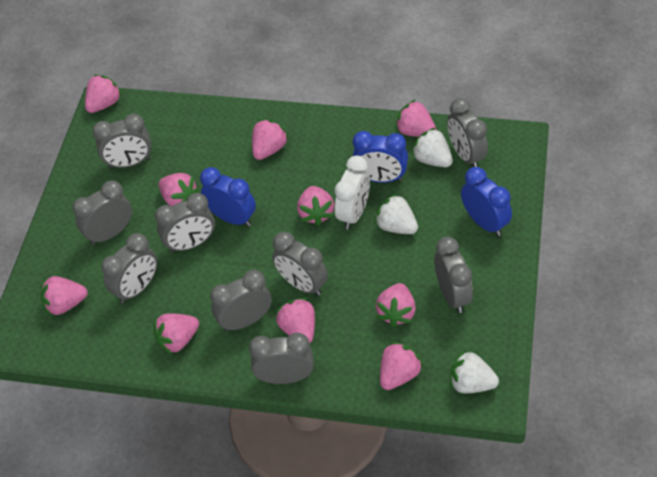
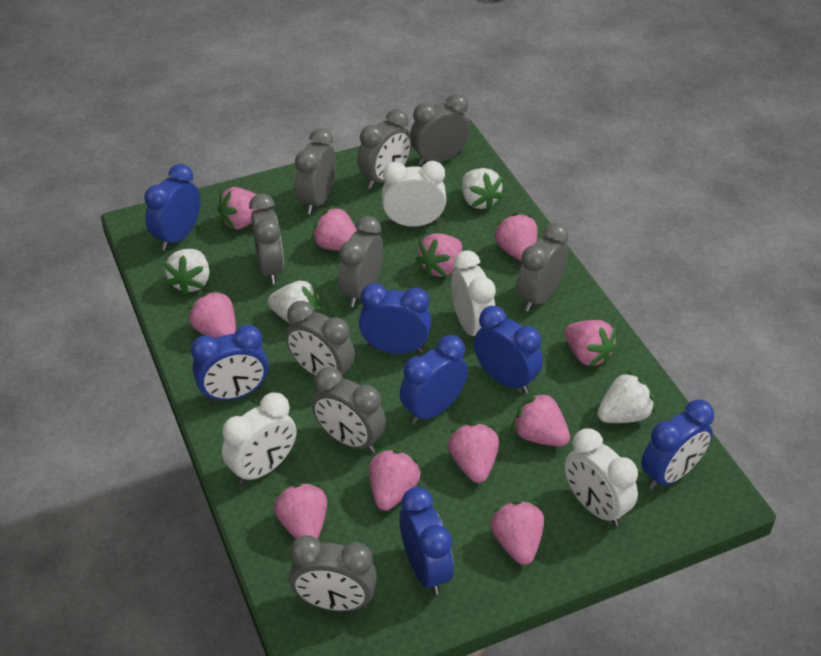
blue clock: [200,167,256,227] [353,131,408,183] [461,167,512,236] = 3 -> [144,164,201,250] [191,325,268,402] [359,283,432,354] [399,487,454,595] [400,335,468,424] [474,306,543,393] [641,400,714,490] = 7
pink strawberry: [40,276,88,316] [85,74,122,113] [153,313,199,355] [159,173,199,206] [252,119,288,160] [276,298,315,344] [297,186,334,226] [376,283,416,327] [380,342,423,390] [395,99,436,137] = 10 -> [188,290,236,338] [218,187,266,230] [274,483,327,539] [312,206,357,251] [369,450,421,511] [416,233,462,277] [448,422,499,483] [490,501,544,565] [494,213,537,262] [512,391,570,447] [565,320,617,367] = 11
white clock: [335,155,370,229] = 1 -> [222,393,297,484] [382,161,446,227] [451,250,496,336] [564,428,638,526] = 4
white strawberry: [375,194,418,234] [411,127,453,167] [450,350,499,393] = 3 -> [164,249,210,295] [268,281,321,324] [462,168,504,211] [597,371,655,423] = 4

